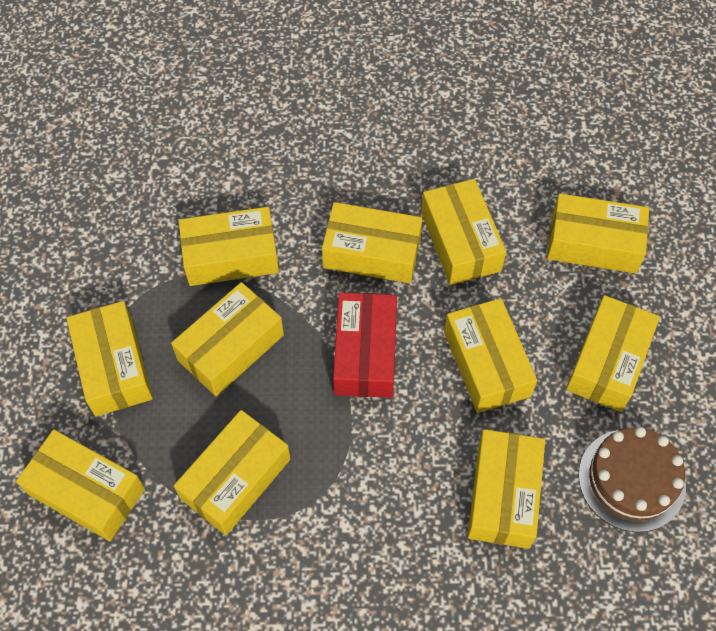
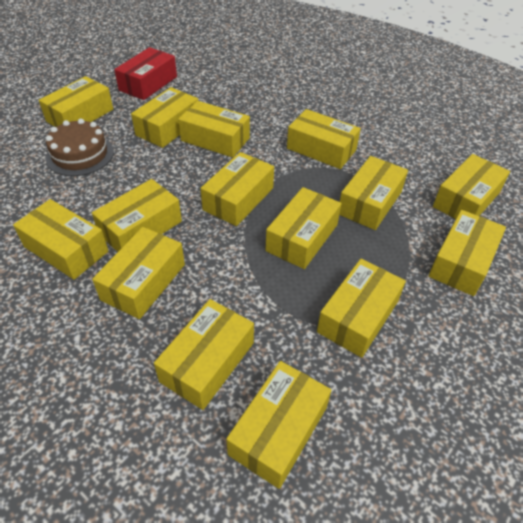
yellow box: [16,429,145,541] [66,301,153,416] [171,282,284,396] [174,410,290,535] [179,207,279,286] [322,202,423,283] [421,179,506,285] [444,298,537,413] [468,429,545,549] [547,193,649,273] [566,295,660,412] = 11 -> [13,199,108,280] [39,76,113,127] [92,179,182,252] [92,227,185,319] [131,87,198,148] [154,299,254,410] [178,101,250,158] [200,152,274,226] [226,361,331,489] [266,187,342,269] [287,109,361,169] [317,259,406,358] [339,156,408,230] [428,210,506,296] [433,154,510,219] = 15

